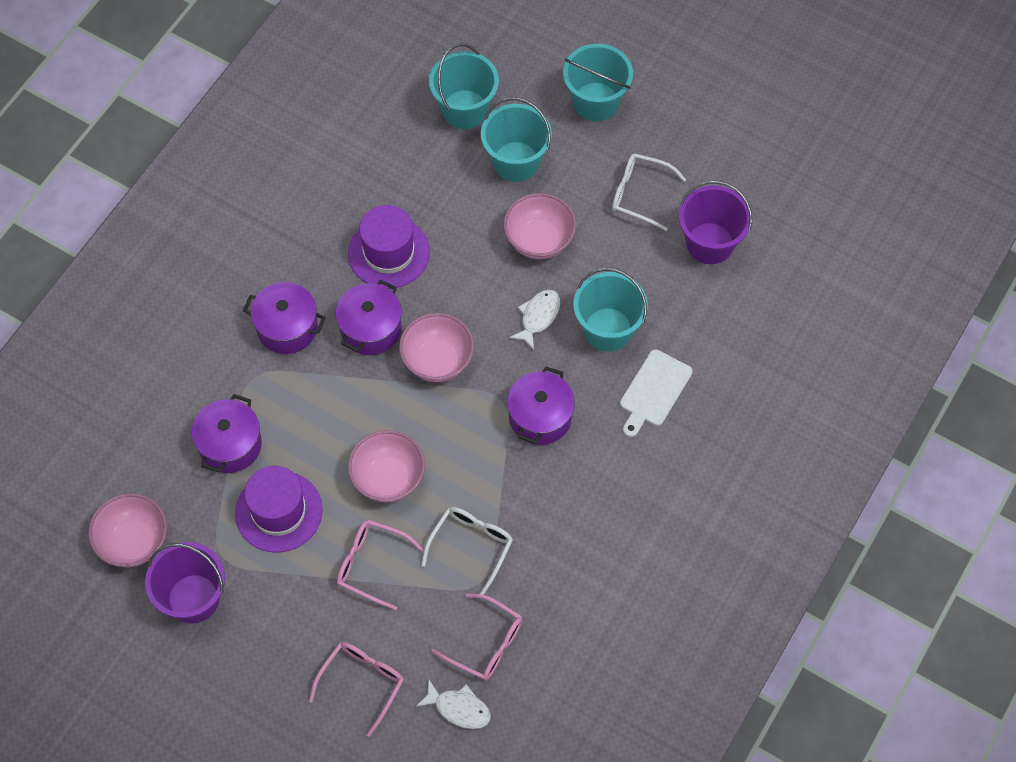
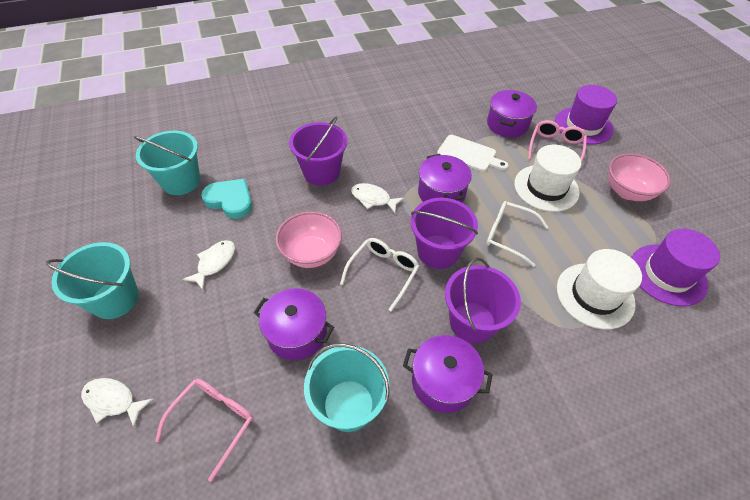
pink bowl: [88,493,167,567] [348,430,425,503] [399,313,474,382] [504,193,576,259] = 4 -> [276,211,342,268] [608,153,671,201] = 2
pink glasses: [309,642,404,737] [337,520,424,610] [431,594,522,681] = 3 -> [155,379,254,482] [528,120,587,162] = 2
purple bucket: [145,542,225,623] [679,181,752,264] = 2 -> [289,116,348,186] [411,198,478,269] [445,258,521,344] = 3
turquoise bucket: [429,44,499,129] [481,97,552,182] [563,44,633,121] [573,268,648,351] = 4 -> [46,242,139,319] [134,131,200,195] [304,343,390,432] = 3
turquoise heart: none = 0 -> [201,179,252,219] = 1
white fish: [416,680,491,729] [509,290,560,350] = 2 -> [81,378,153,427] [183,240,235,290] [351,183,404,213] = 3
white hat: none = 0 -> [514,145,581,212] [557,249,642,329] = 2

